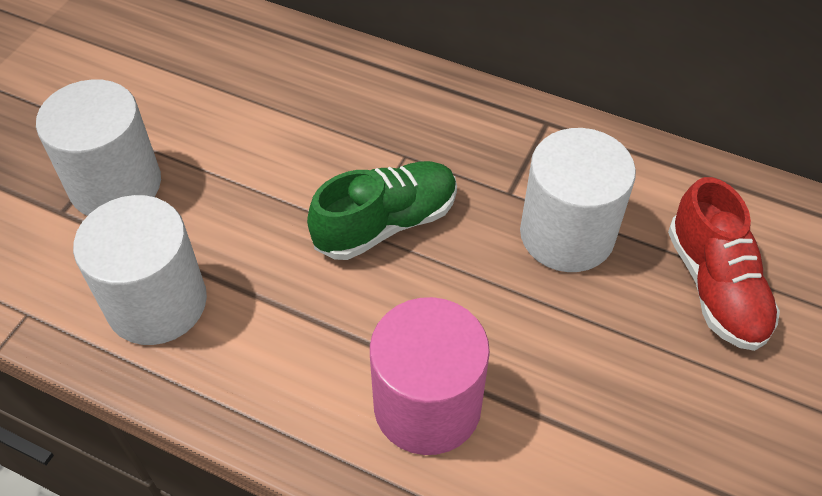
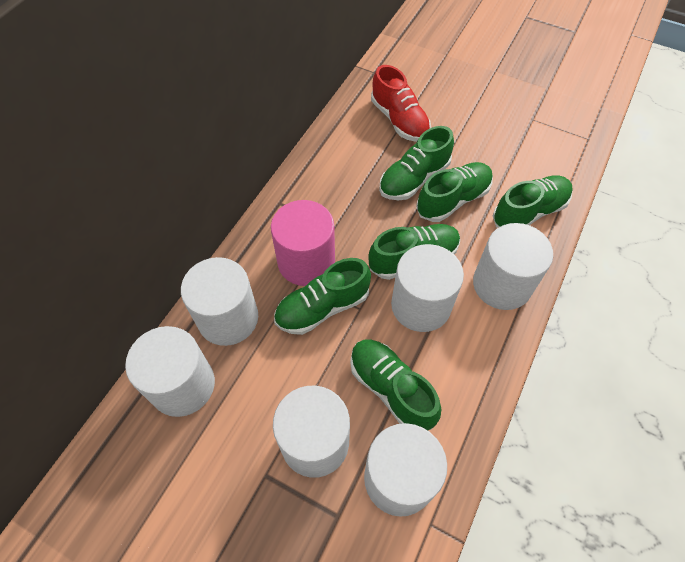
green shoe: [307,161,457,260] = 1 -> [274,258,371,335] [350,340,441,430] [368,224,460,280] [379,126,454,200] [416,162,493,222] [493,175,573,228] = 6
white cylinder: [36,79,161,216] [73,195,207,345] [520,128,636,272] = 3 -> [125,326,215,417] [181,257,258,346] [273,386,350,478] [364,423,447,517] [391,244,464,332] [473,223,553,310] = 6

